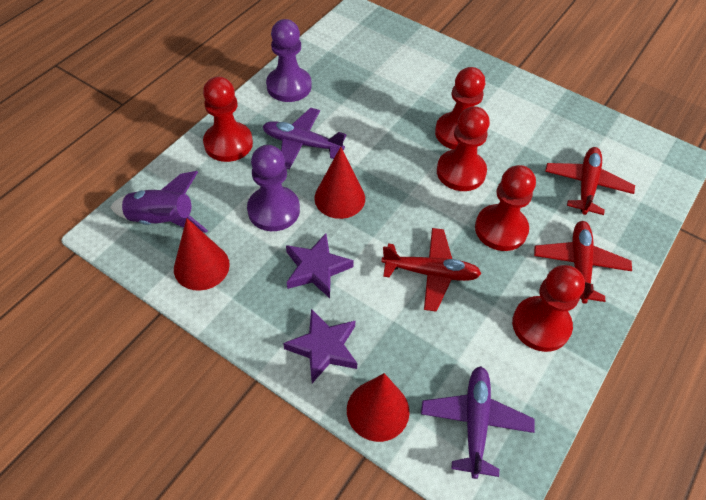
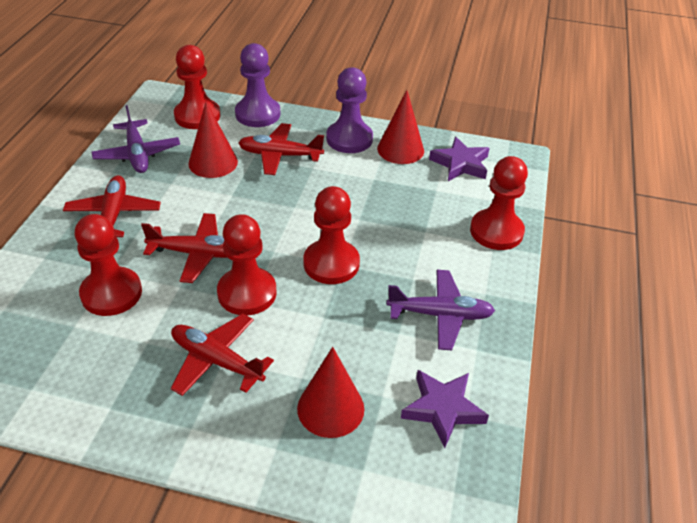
purple rocket: [110,171,208,233] = 1 -> none = 0
red plane: [381,228,482,312] [534,221,632,304] [545,147,635,215] = 3 -> [63,175,161,237] [141,213,228,283] [171,314,274,396] [238,123,324,175] = 4

